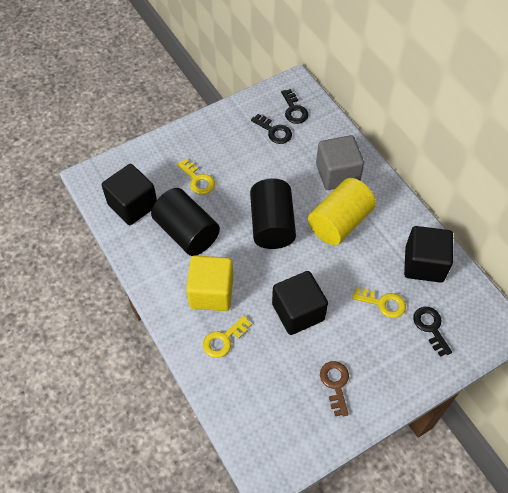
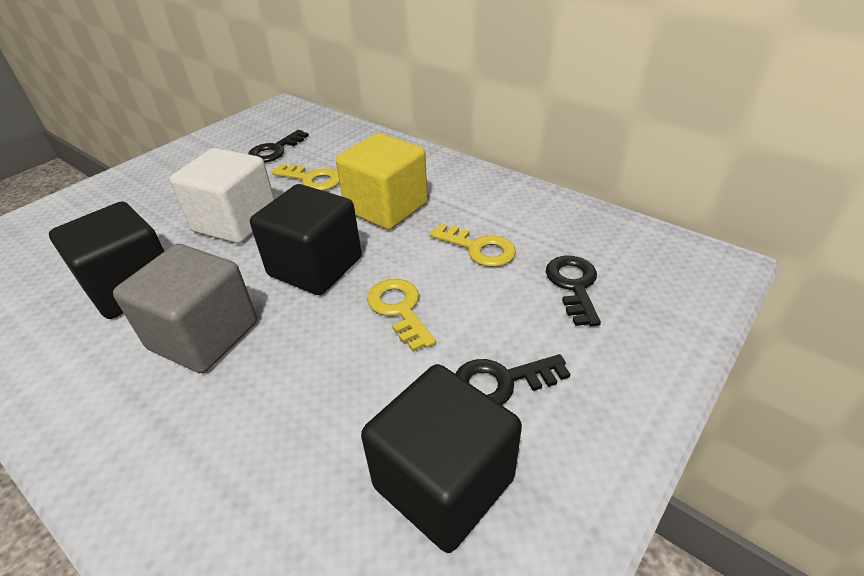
black cylinder: [151,188,220,256] [250,178,296,249] = 2 -> none = 0
brown key: [320,361,349,416] = 1 -> none = 0
white cube: none = 0 -> [170,148,275,244] = 1
yellow cylinder: [308,178,376,245] = 1 -> none = 0

